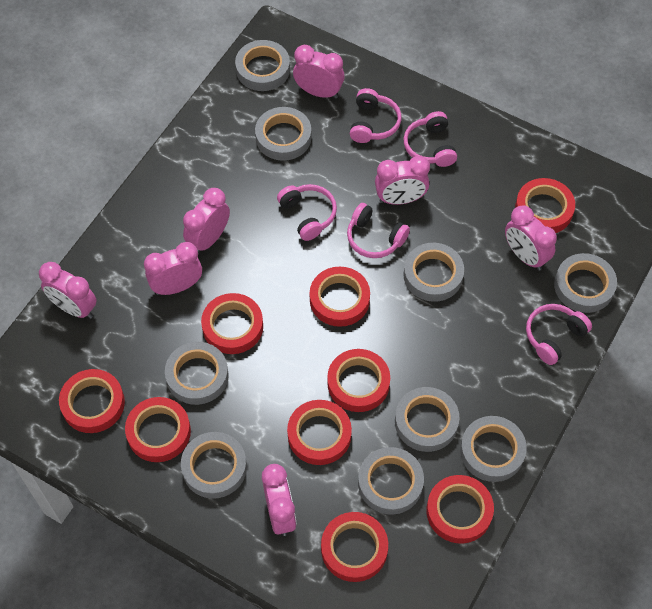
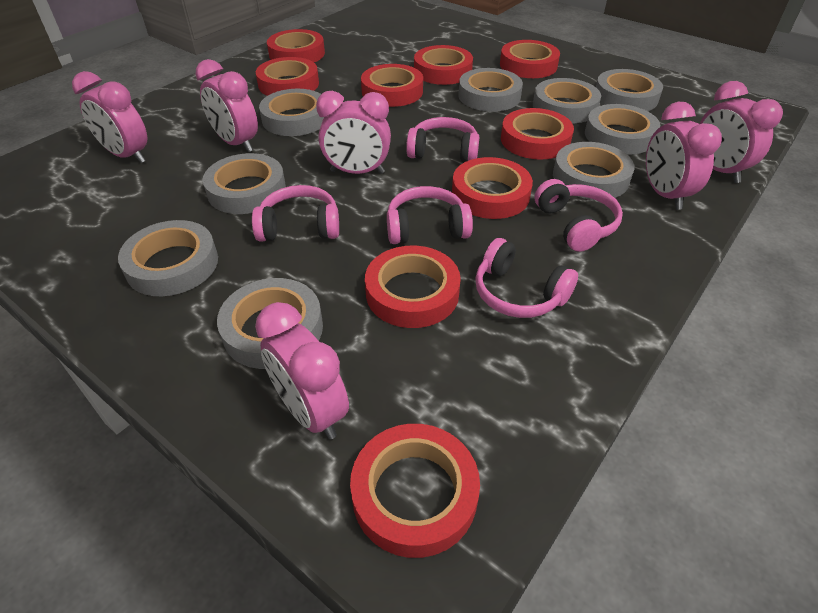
pink clock: [39,262,97,319] [144,242,202,295] [183,188,230,254] [262,464,297,536] [293,45,345,99] [375,156,430,205] [505,205,557,270] = 7 -> [72,71,147,163] [195,59,258,152] [255,302,349,439] [316,91,391,174] [646,102,722,210] [699,81,783,183] = 6

